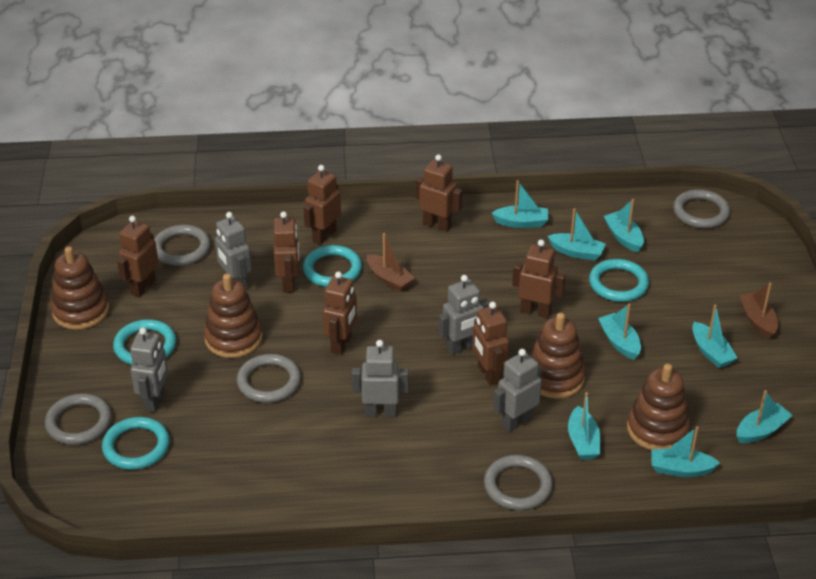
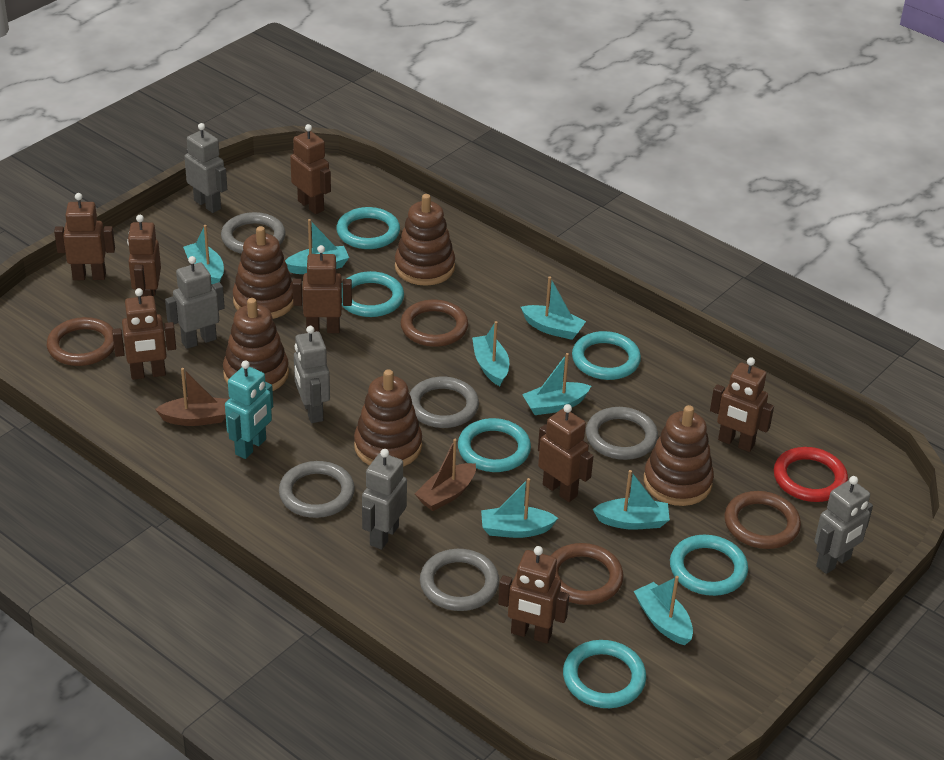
brown ring: none = 0 -> [47,317,114,366] [400,299,468,347] [551,543,623,605] [724,491,801,549] = 4
brown robot: [117,216,159,297] [274,211,299,293] [304,165,341,245] [323,271,357,355] [416,154,462,232] [473,302,509,386] [512,240,566,318] = 7 -> [54,193,115,280] [112,288,176,380] [127,215,161,297] [290,124,331,214] [293,245,352,333] [498,546,569,644] [538,404,593,502] [710,357,774,452] = 8
brown stacking toy: [51,246,109,330] [204,274,263,358] [530,313,586,399] [627,364,690,450] = 4 -> [223,298,289,391] [233,226,294,319] [354,369,422,467] [395,194,455,286] [644,405,714,506] = 5
red ring: none = 0 -> [774,447,848,502] = 1
turquoise ring: [102,417,170,470] [113,319,176,365] [303,245,362,287] [589,259,649,302] = 4 -> [336,207,400,249] [342,271,404,317] [458,418,531,472] [563,640,646,708] [572,331,641,380] [670,535,748,596] = 6
turquoise robot: none = 0 -> [225,360,273,459] = 1

